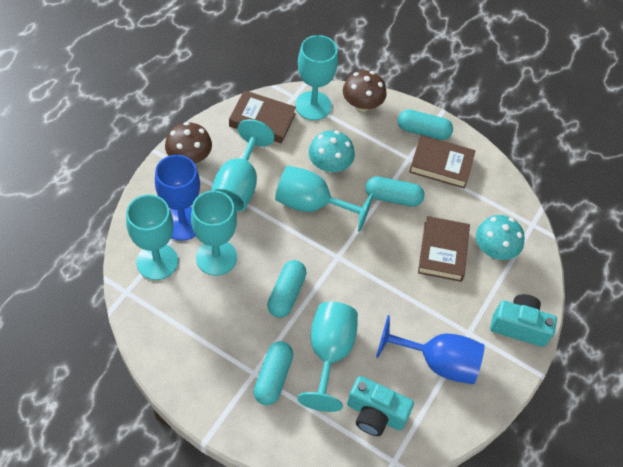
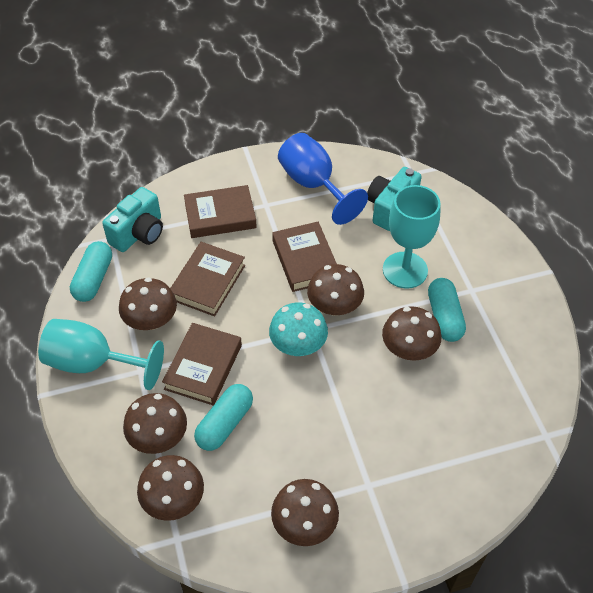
blue goblet: [155,155,200,241] [376,315,484,384] = 2 -> [278,133,368,225] = 1
brown book: [229,90,296,143] [409,135,476,189] [418,216,470,282] = 3 -> [162,323,242,406] [170,242,245,316] [184,185,257,238] [272,222,337,292] = 4
brown mushroom: [165,122,212,163] [343,70,387,111] = 2 -> [119,277,177,330] [123,393,187,454] [137,455,204,521] [271,479,339,546] [307,264,364,316] [382,306,441,361] = 6
turquoise capsule: [254,341,293,405] [267,260,306,318] [366,176,424,207] [398,109,453,140] = 4 -> [70,241,112,302] [194,384,253,451] [428,278,466,342] = 3
turquoise goblet: [126,194,178,280] [191,191,237,276] [211,119,275,212] [275,166,373,232] [295,35,338,120] [297,302,358,412] = 6 -> [38,319,164,390] [383,185,440,289] = 2
turquoise mushroom: [309,130,355,173] [476,215,525,260] = 2 -> [269,303,328,356] = 1

